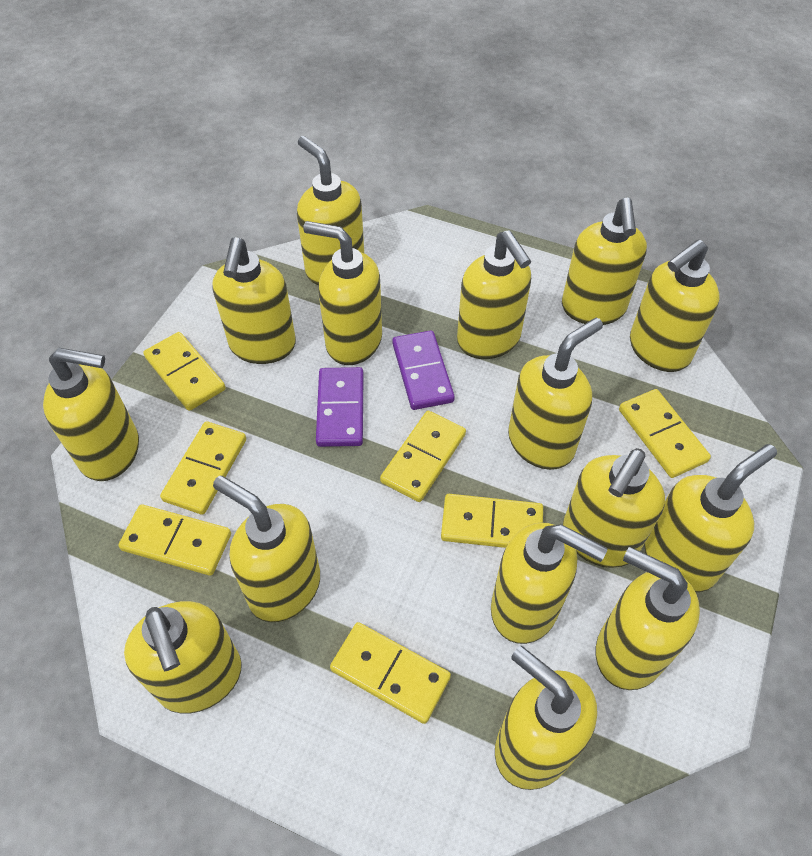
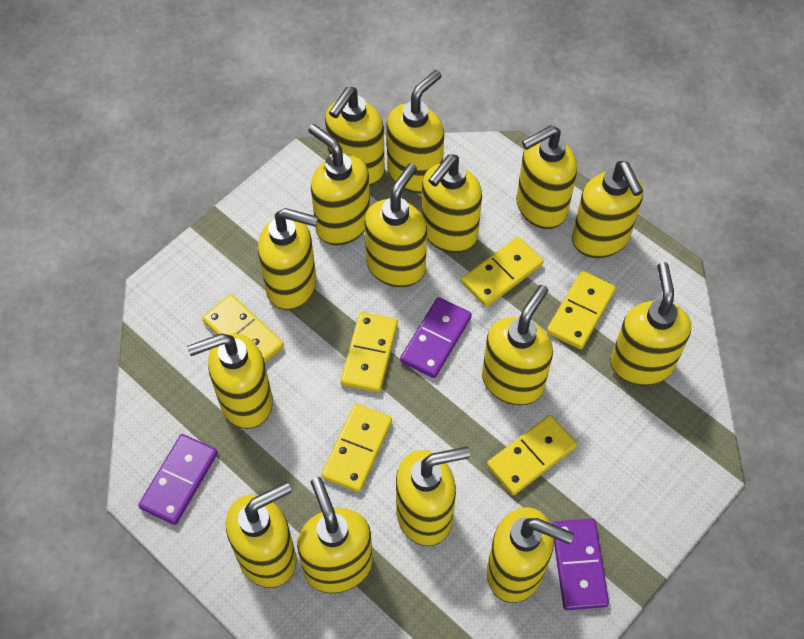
purple domino: [316,367,364,447] [392,330,455,410] = 2 -> [138,434,218,525] [400,297,472,378] [552,519,609,610] = 3
yellow domino: [118,504,231,576] [143,332,226,411] [160,421,246,515] [330,622,451,724] [380,411,466,502] [441,494,543,548] [619,389,711,478] = 7 -> [202,294,284,363] [321,404,392,492] [341,312,398,392] [461,237,543,307] [487,415,577,495] [547,270,616,349] = 6

